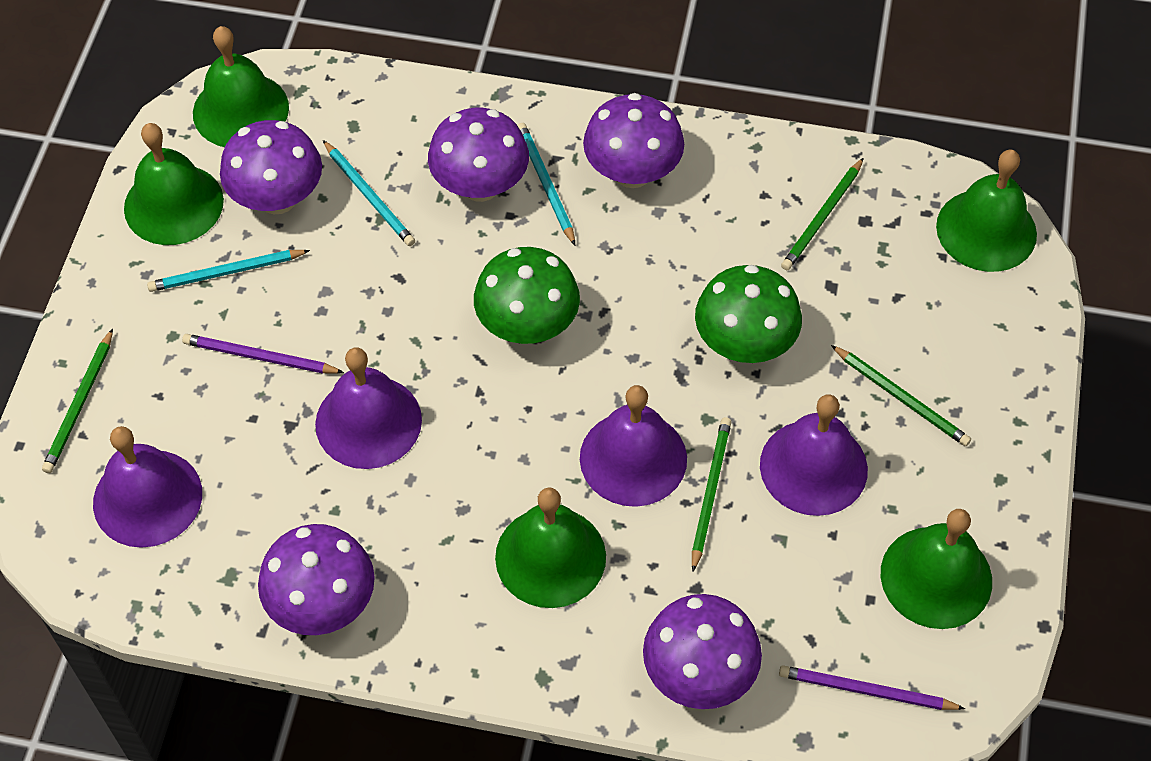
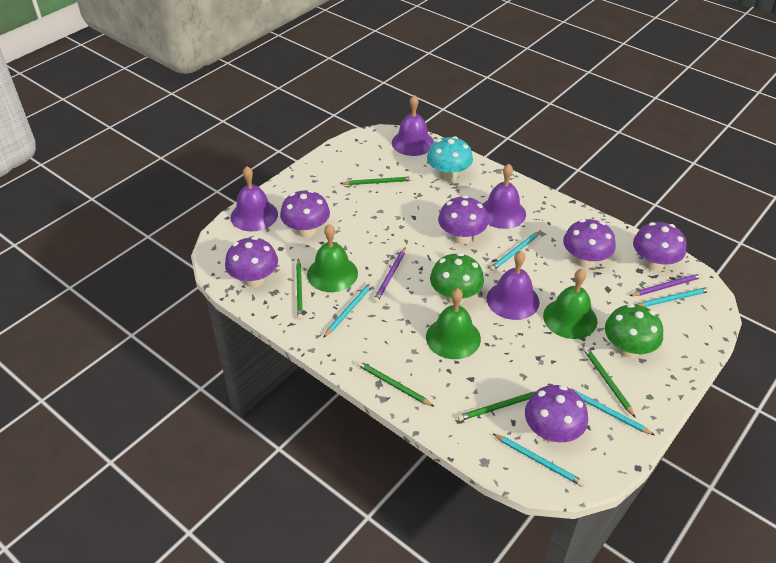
green bell: [124,123,224,245] [193,26,289,147] [495,487,606,608] [881,509,992,629] [936,150,1037,272] = 5 -> [307,224,358,292] [426,288,481,359] [543,269,597,339] = 3
green pencil: [42,328,113,473] [692,417,731,572] [781,158,864,270] [831,345,971,446] = 4 -> [296,258,303,320] [340,176,413,185] [357,361,435,407] [458,391,536,421] [583,346,636,418] = 5
purple mushroom: [220,120,322,214] [258,524,375,635] [428,108,529,202] [583,93,684,188] [643,594,762,709] = 5 -> [225,237,278,287] [280,190,330,238] [438,196,488,244] [525,385,588,443] [563,219,616,268] [633,222,686,271] = 6
turquoise mushroom: none = 0 -> [427,136,473,181] = 1
turquoise pencil: [147,250,310,292] [323,140,415,246] [517,123,575,245] = 3 -> [323,282,373,338] [490,230,542,271] [493,434,584,486] [568,387,654,435] [637,287,710,307] = 5

